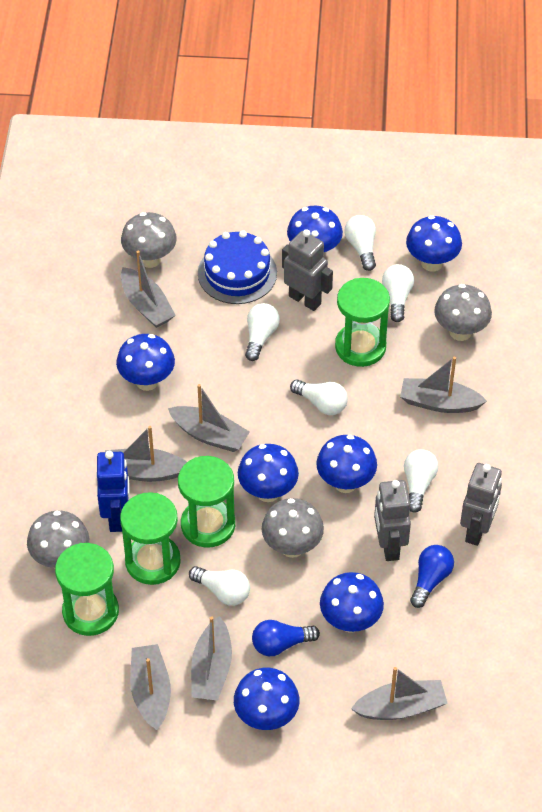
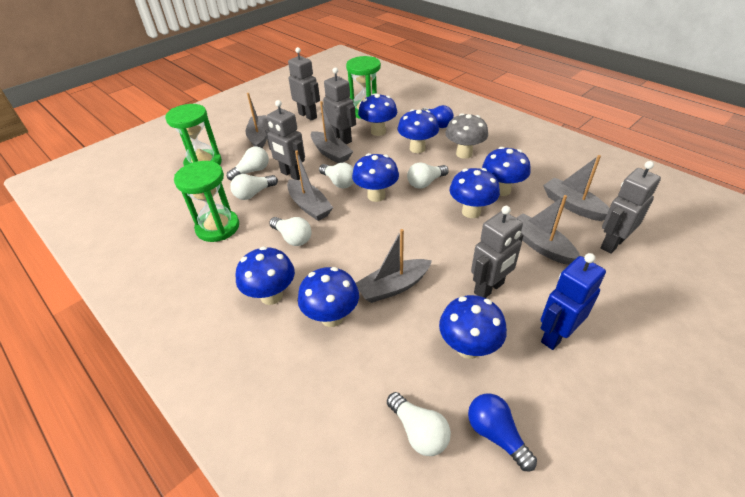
blue cake: [198,230,277,304] = 1 -> none = 0
blue mushroom: [116,334,175,391] [234,668,299,730] [238,444,299,502] [287,206,343,257] [316,435,377,493] [320,572,384,633] [406,215,462,271] = 7 -> [235,246,295,305] [298,267,359,327] [352,153,399,202] [358,93,397,136] [398,109,439,153] [439,295,507,359] [450,168,500,218] [482,147,531,196] = 8
green hourglass: [55,543,119,636] [120,492,181,585] [178,456,235,548] [335,278,390,367] = 4 -> [165,104,222,166] [174,161,239,242] [346,56,381,119] = 3
grey boat: [105,426,187,482] [121,251,176,328] [130,644,171,730] [168,384,250,452] [191,616,232,701] [351,667,447,720] [400,357,487,413] = 7 -> [246,93,269,148] [287,151,333,221] [311,101,353,163] [356,229,432,303] [516,195,580,265] [543,155,609,221] = 6
grey mushroom: [27,511,89,569] [121,212,177,268] [262,498,324,558] [434,284,492,341] = 4 -> [445,113,488,159] = 1
grey robot: [282,229,333,311] [374,480,411,561] [460,463,502,546] = 3 -> [265,100,305,180] [288,47,320,120] [323,67,356,144] [471,206,523,298] [600,161,661,254] = 5

